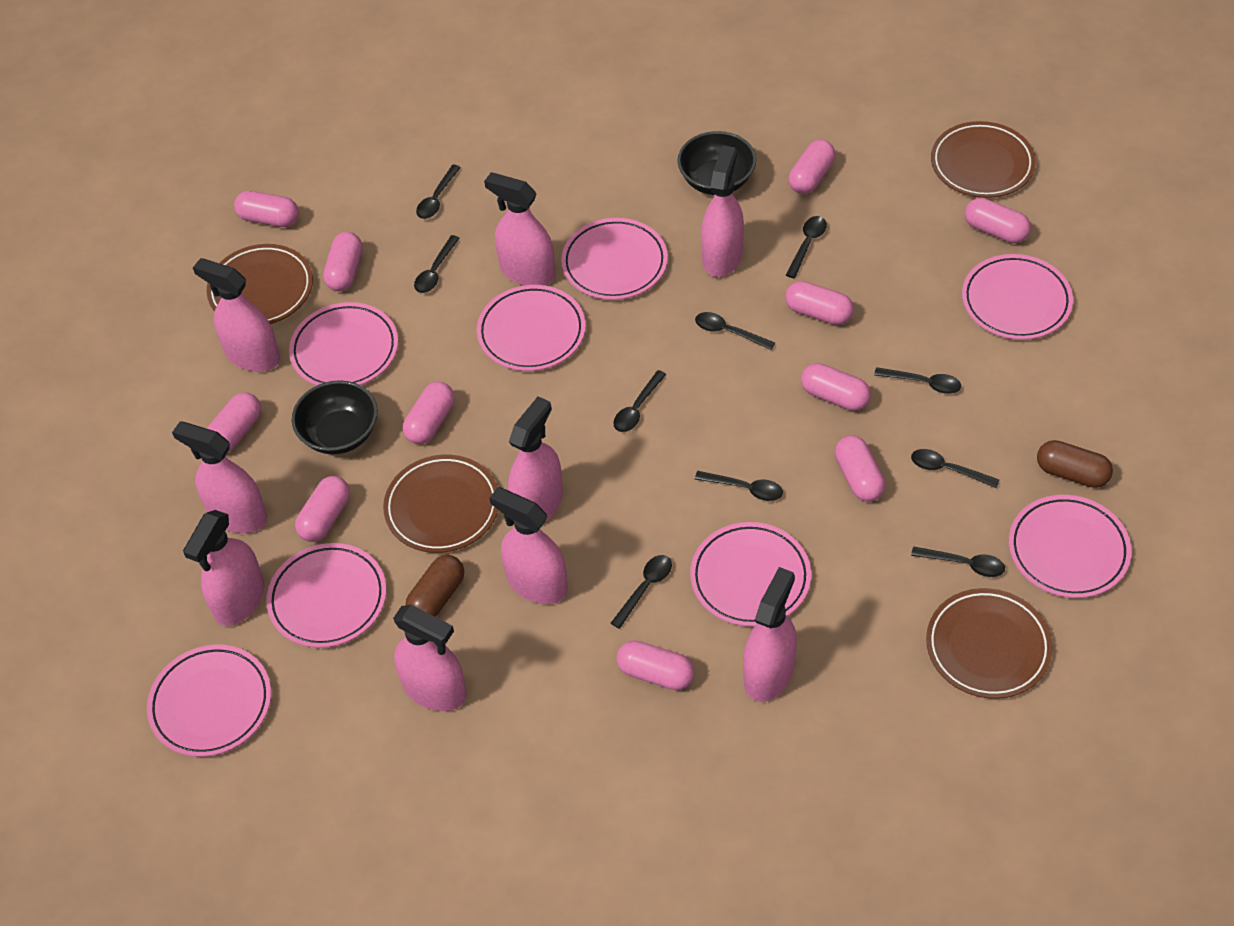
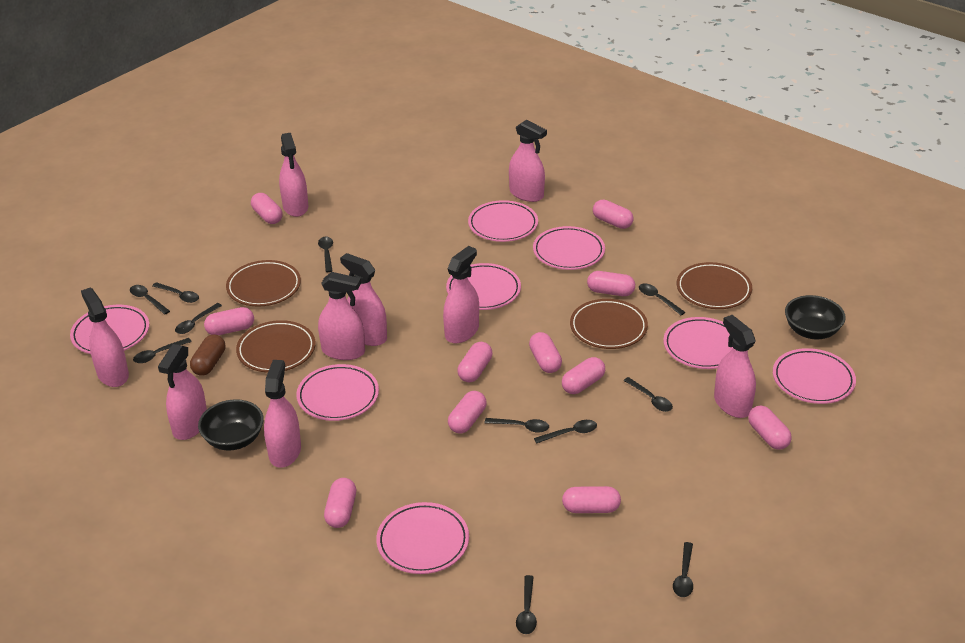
black spoon: [414,235,459,293] [416,165,461,219] [611,555,672,629] [613,370,666,432] [695,312,775,350] [695,471,783,501] [786,216,827,278] [874,367,961,394] [911,449,999,488] [911,546,1005,577] = 10 -> [130,285,170,315] [133,338,192,363] [152,282,199,303] [175,303,222,334] [318,237,333,272] [484,418,549,433] [516,575,537,634] [534,420,597,444] [624,377,673,412] [639,283,686,315] [673,542,693,597] = 11
brown capsule: [405,555,464,617] [1037,440,1113,488] = 2 -> [190,334,225,376] = 1

